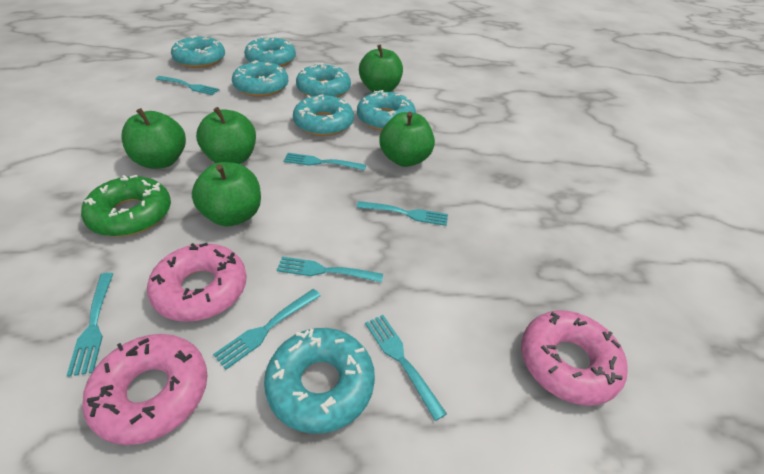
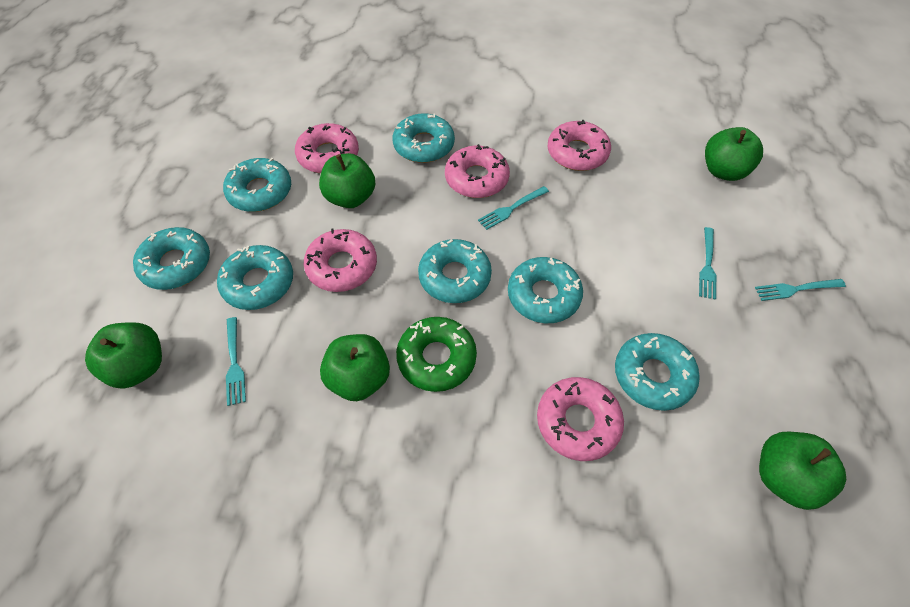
pink donut: [82,334,207,445] [147,243,247,322] [521,310,628,406] = 3 -> [295,123,359,173] [304,229,377,292] [445,144,510,198] [537,377,624,461] [547,120,611,171] = 5
turquoise fork: [66,273,113,377] [156,76,219,95] [213,289,321,370] [277,256,383,283] [283,153,366,170] [357,201,448,226] [365,315,447,421] = 7 -> [226,317,246,406] [478,186,549,230] [699,227,716,300] [755,279,846,301] = 4

